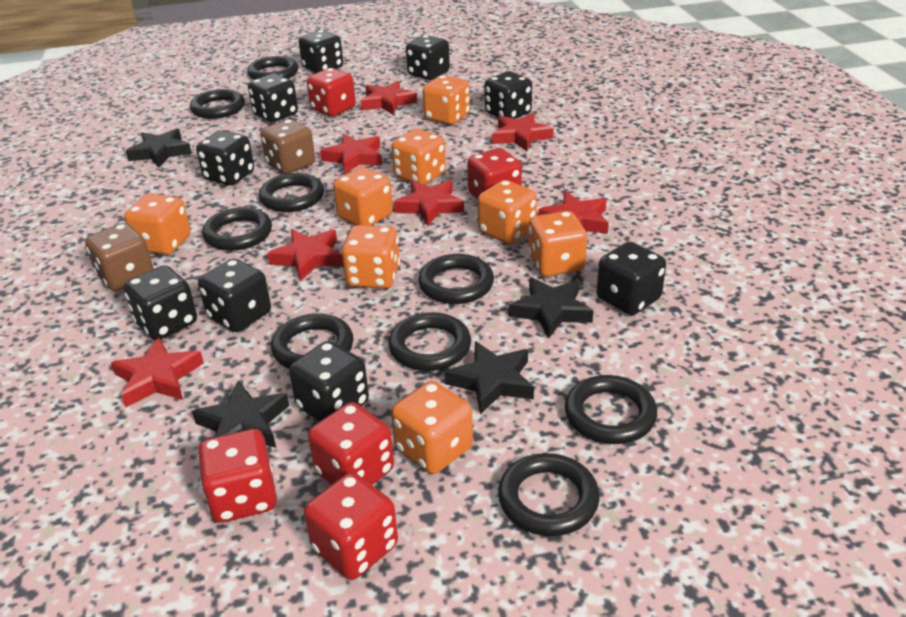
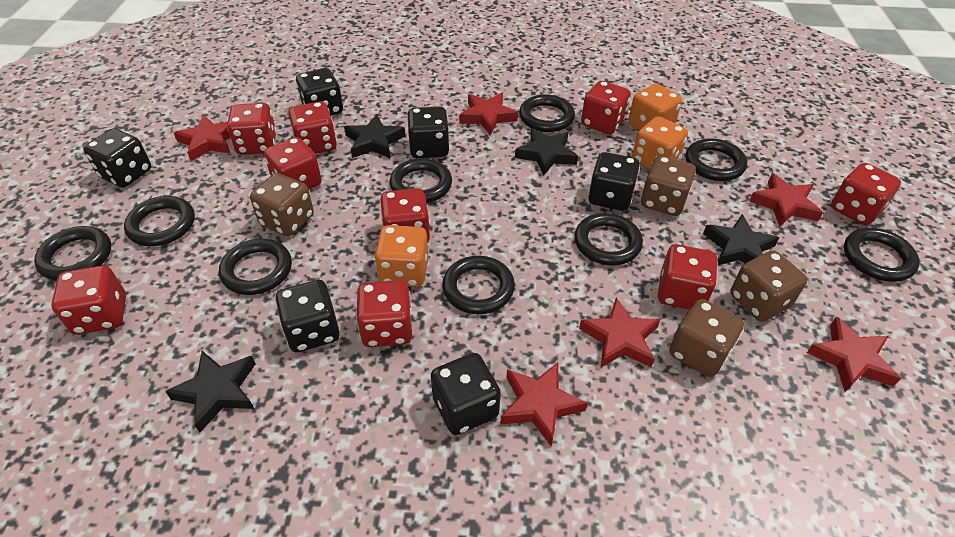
black dice: [123,266,197,340] [196,130,254,186] [198,259,271,332] [248,73,298,123] [289,341,369,422] [299,30,343,73] [406,35,450,80] [484,71,532,119] [596,242,666,315] = 9 -> [83,128,151,187] [276,280,340,352] [296,68,343,116] [408,106,450,158] [431,353,501,435] [588,152,640,211] = 6
brown dice: [85,223,154,291] [260,119,315,174] = 2 -> [250,173,314,236] [641,156,696,216] [669,299,744,377] [730,250,807,322] = 4
orange dice: [124,194,191,255] [333,167,393,226] [341,225,400,289] [391,129,446,185] [391,381,473,474] [423,75,470,125] [478,180,537,244] [528,211,587,276] = 8 -> [374,225,428,287] [628,84,682,130] [632,116,688,169] = 3
red dice: [198,429,277,523] [304,472,398,580] [307,68,356,117] [308,402,394,485] [467,148,522,199] = 5 -> [51,265,126,335] [227,103,277,155] [264,137,322,190] [288,101,337,154] [356,280,412,347] [380,188,430,243] [581,81,631,134] [658,244,718,310] [831,163,901,225] = 9
red star: [111,337,204,408] [267,229,343,281] [320,134,382,174] [360,81,417,115] [394,180,464,226] [492,113,554,151] [538,191,609,234] = 7 -> [174,115,231,161] [459,93,518,136] [500,362,588,446] [579,298,660,367] [749,173,823,227] [807,317,901,392] = 6

